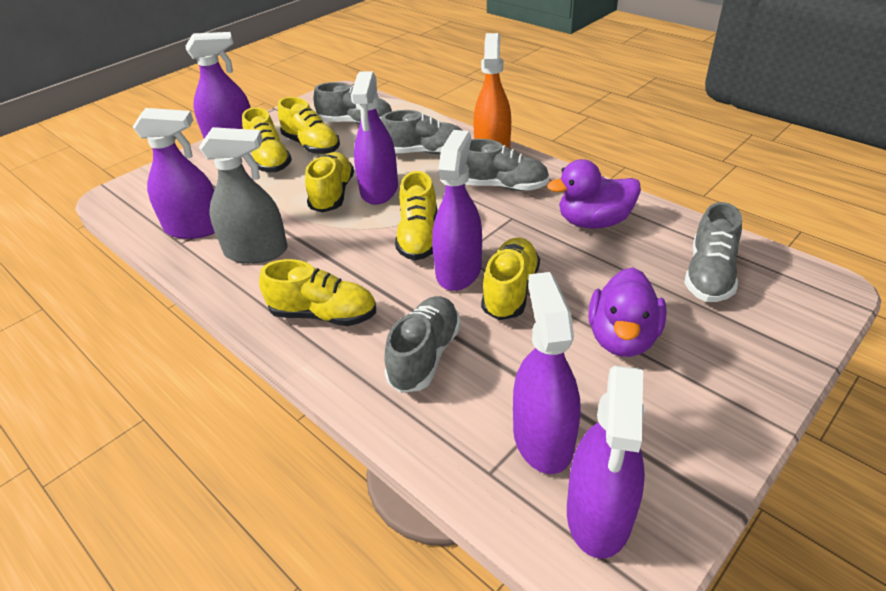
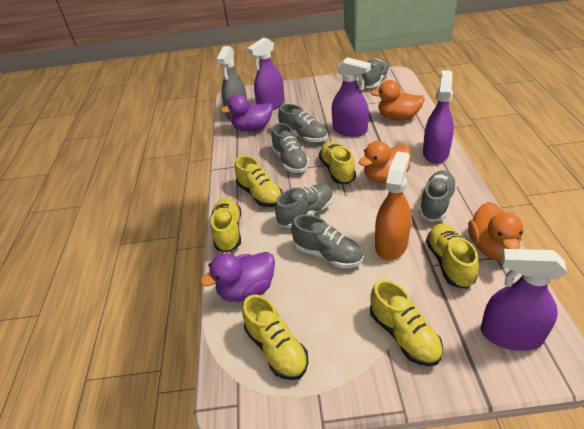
grey shoe: [313,82,392,125] [381,110,462,154] [384,296,461,393] [465,139,550,191] [684,202,742,302] = 5 -> [271,123,309,173] [275,184,333,228] [278,104,327,142] [291,214,363,268] [362,59,391,88] [419,171,457,221] = 6
orange duck: none = 0 -> [359,141,411,183] [371,80,425,121] [468,202,523,260] = 3
purple spray bottle: [133,108,215,239] [186,32,251,138] [351,71,398,205] [432,130,482,291] [513,272,581,474] [567,365,645,559] = 6 -> [247,37,285,110] [332,57,371,137] [423,70,454,164] [480,249,567,351] = 4

